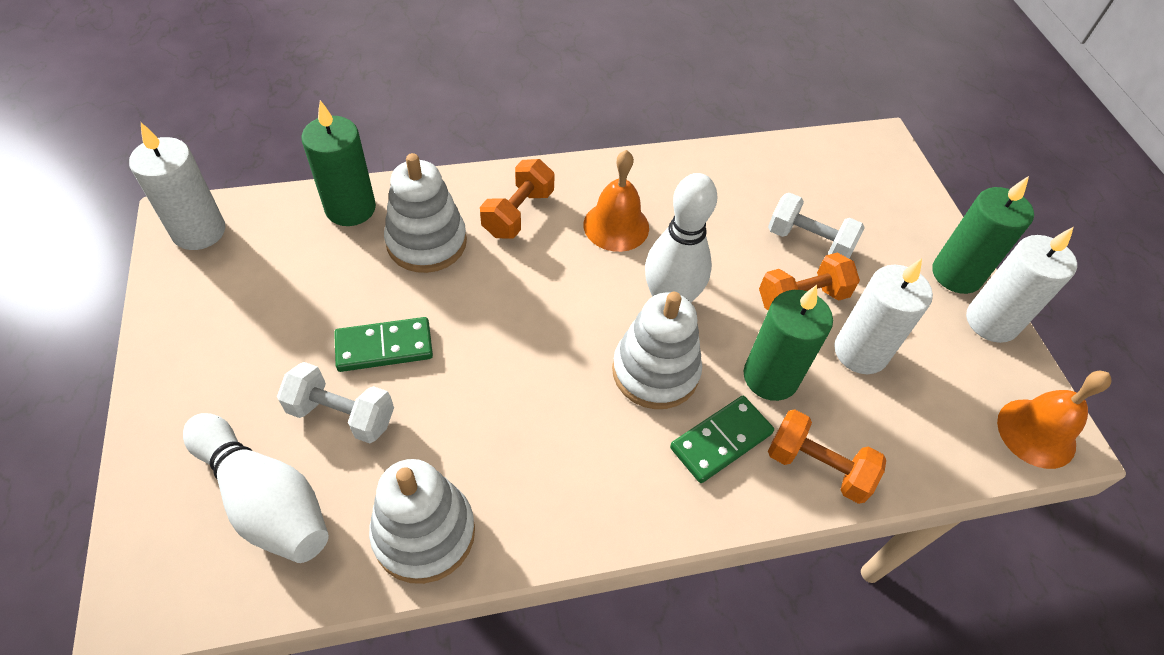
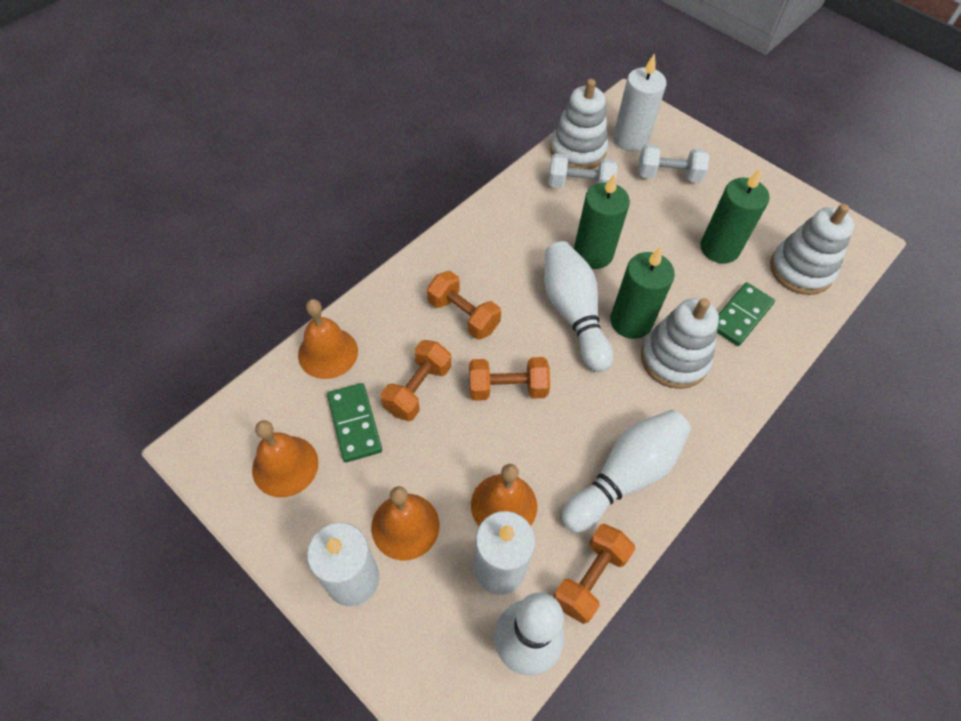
orange bell: [584,150,649,252] [997,371,1112,469] = 2 -> [252,420,319,497] [298,299,358,379] [371,486,439,560] [471,464,537,526] = 4
orange dumbbell: [480,159,555,239] [759,253,860,310] [768,409,886,504] = 3 -> [381,340,451,421] [427,271,501,339] [469,357,550,401] [553,524,635,624] = 4
white bowling pin: [183,413,329,563] [645,173,717,302] = 2 -> [494,592,564,675] [544,241,613,372] [562,410,691,533] = 3

